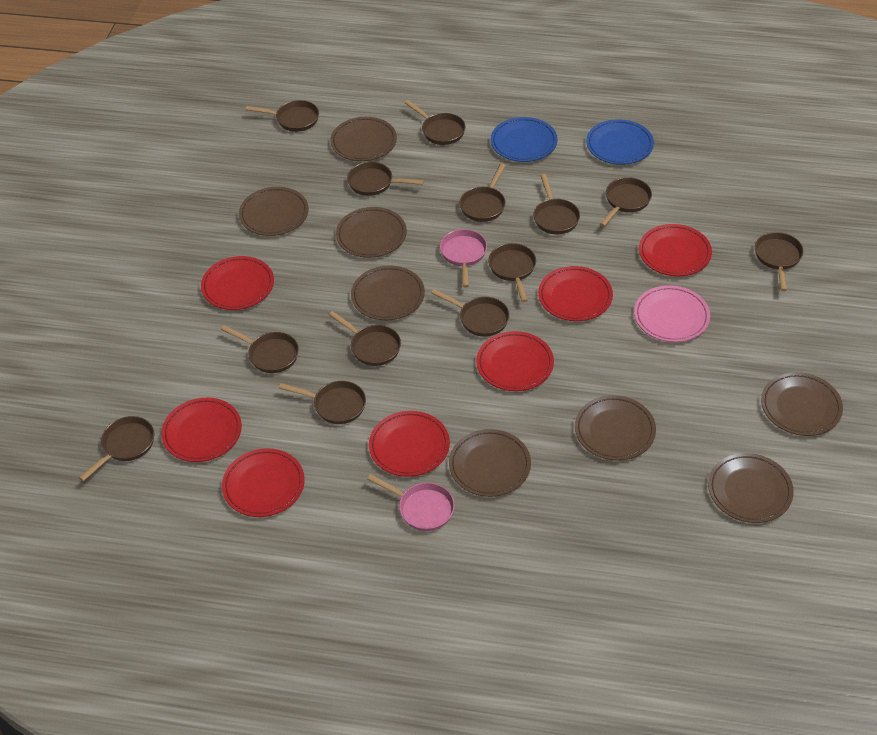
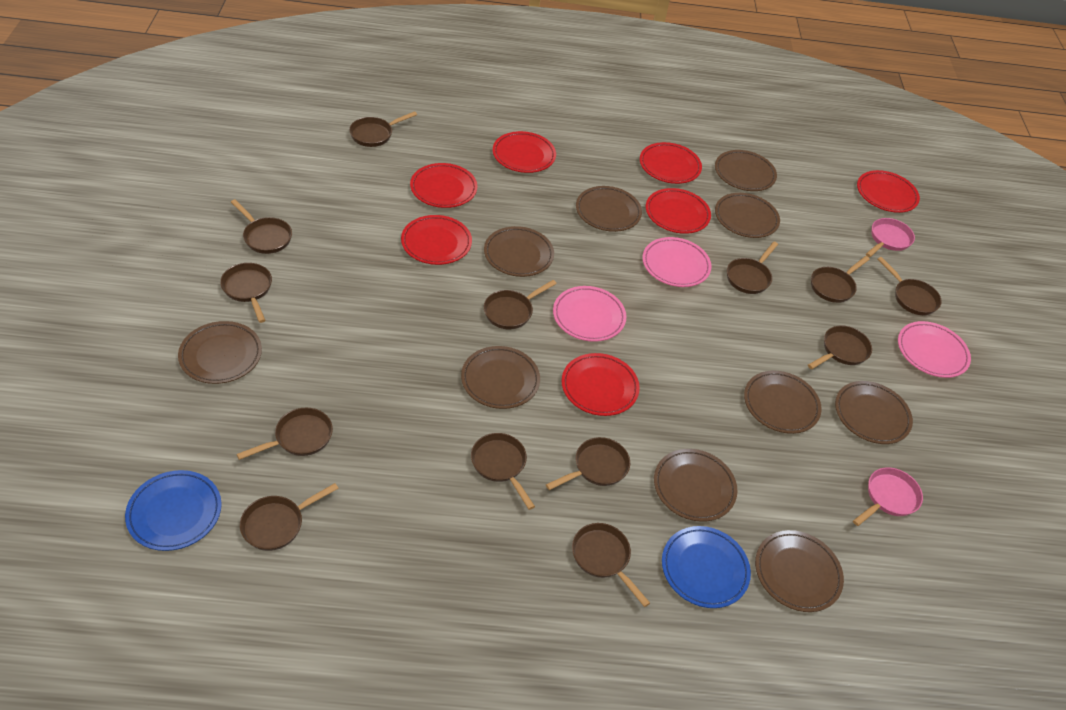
brown plate: [239,187,309,236] [331,117,397,161] [336,207,407,258] [351,266,425,320] [449,429,531,497] [575,395,656,461] [708,453,794,523] [761,372,843,436] = 8 -> [178,321,262,384] [461,346,540,409] [484,226,554,277] [576,186,642,232] [654,449,738,522] [715,150,777,191] [715,193,780,238] [744,370,822,434] [755,530,844,612] [835,381,913,444] = 10
pink plate: [634,285,710,342] = 1 -> [553,286,626,342] [642,237,711,287] [898,321,971,378] = 3

